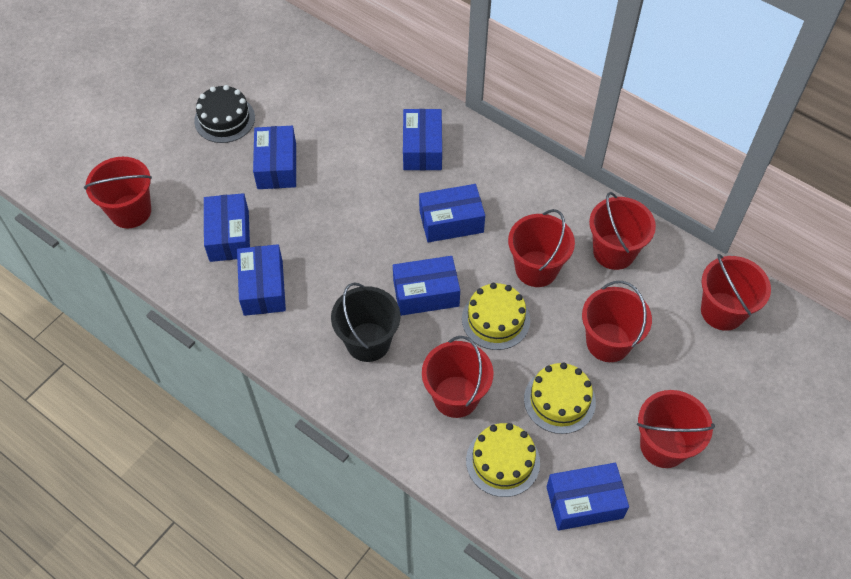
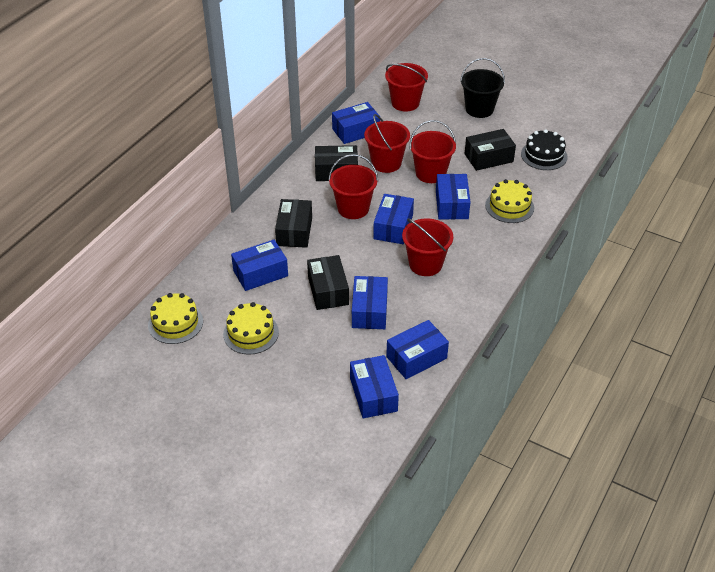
black box: none = 0 -> [275,199,312,248] [307,255,349,310] [315,145,358,181] [464,129,516,171] = 4
red bucket: [84,157,152,228] [422,336,493,418] [508,209,575,287] [582,281,652,362] [589,192,656,270] [637,390,715,468] [701,254,771,331] = 7 -> [329,154,378,219] [364,114,410,173] [385,63,428,111] [402,218,453,276] [410,120,456,183] = 5

